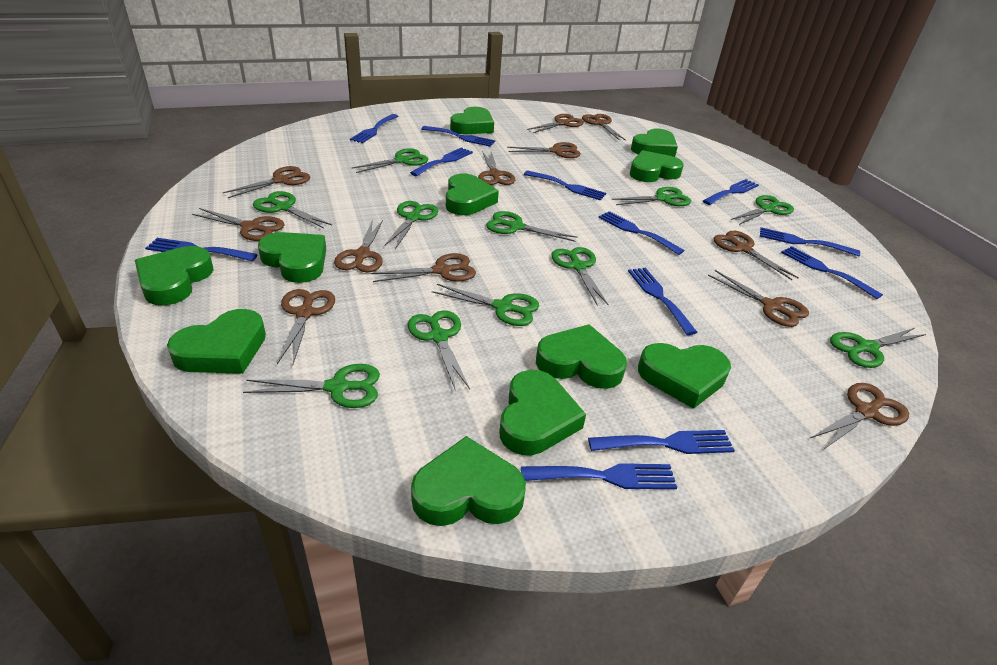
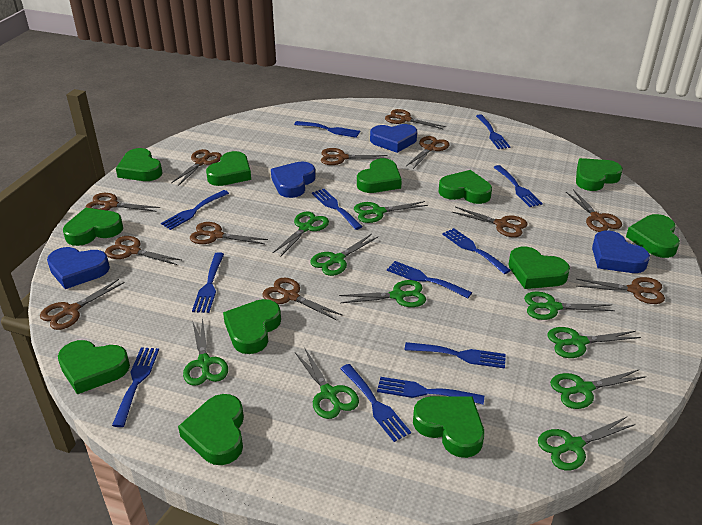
blue heart: none = 0 -> [47,247,110,289] [271,161,316,198] [370,124,417,153] [592,230,650,273] = 4
green heart: [135,246,214,305] [167,309,266,374] [258,232,326,283] [411,436,526,526] [446,174,499,215] [450,107,494,134] [500,370,586,455] [536,324,627,389] [630,150,684,182] [631,129,678,157] [638,343,731,409] = 11 -> [58,340,130,394] [63,208,123,246] [116,148,162,181] [178,394,244,465] [206,151,251,186] [223,299,281,354] [357,158,402,193] [413,396,484,458] [439,170,492,204] [508,247,570,289] [576,158,623,191] [626,214,680,258] = 12
green scissors: [243,364,380,408] [253,191,332,228] [352,148,429,173] [385,201,438,249] [407,310,470,391] [432,284,539,326] [486,211,578,242] [551,247,609,306] [612,187,691,206] [731,195,794,225] [830,328,926,368] = 11 -> [183,318,228,386] [273,211,329,257] [295,347,359,419] [310,234,378,276] [339,280,426,307] [354,201,428,223] [524,292,615,320] [538,417,636,470] [548,327,641,358] [550,369,646,409] = 10

